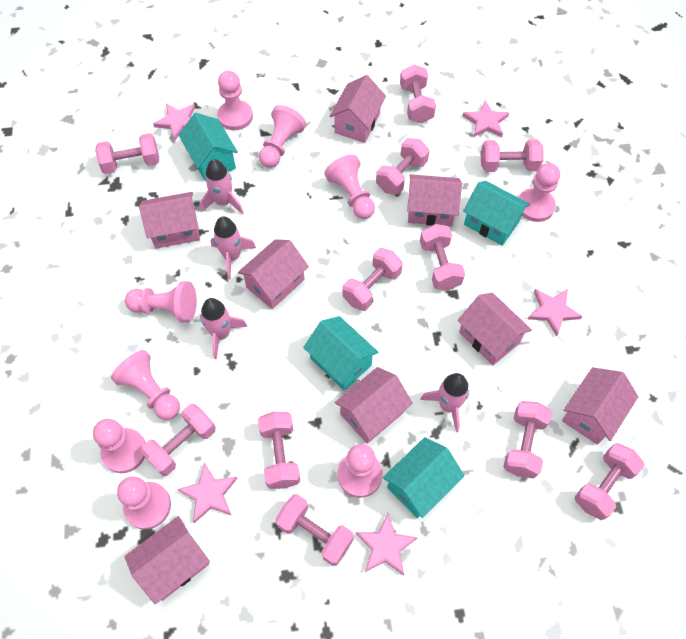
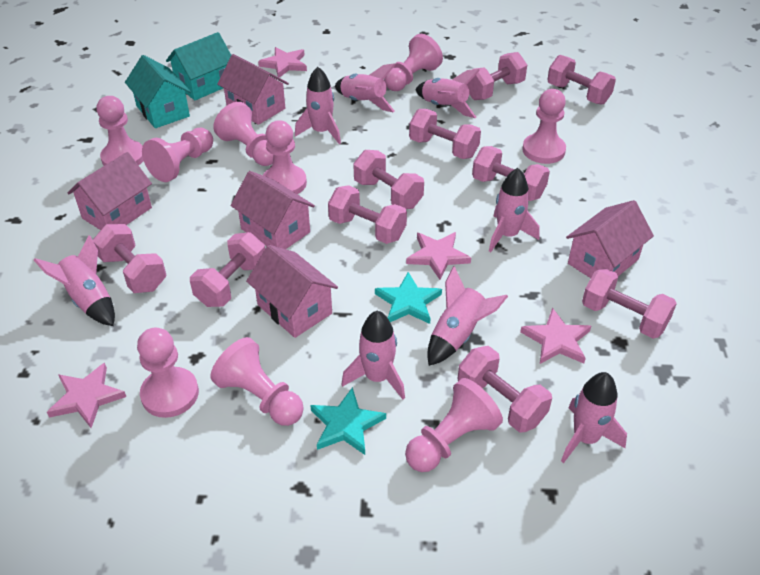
pink dumbbell: [95,133,159,174] [141,404,216,476] [258,412,300,489] [275,494,354,566] [342,248,403,311] [376,138,429,195] [400,65,436,123] [420,224,465,290] [481,139,543,172] [503,401,552,478] [575,443,644,520] = 11 -> [93,224,166,293] [190,232,265,307] [328,185,407,244] [353,150,424,209] [409,109,481,159] [458,346,552,433] [467,52,527,100] [472,146,550,201] [547,55,616,105] [582,268,677,339] = 10
pink house: [124,516,210,604] [139,192,200,249] [238,239,309,309] [329,75,386,143] [335,367,413,444] [407,174,462,226] [457,293,532,365] [562,367,638,445] = 8 -> [67,152,152,230] [217,54,289,125] [230,171,315,249] [246,245,338,338] [566,200,654,278] = 5
pink rocket: [200,159,244,215] [200,298,248,359] [211,216,256,279] [420,373,469,432] = 4 -> [34,235,115,326] [295,67,341,144] [335,64,396,113] [341,311,405,399] [415,69,480,118] [427,266,508,366] [489,168,539,252] [561,372,627,463] = 8
pink star: [153,103,195,140] [177,462,238,523] [356,513,418,576] [463,101,509,137] [528,289,583,337] = 5 -> [47,363,126,428] [258,47,307,78] [406,232,471,280] [520,308,591,364] = 4
turquoise house: [179,113,238,181] [303,316,378,390] [383,437,464,518] [463,181,530,246] = 4 -> [125,55,191,128] [166,32,231,100] = 2
turquoise star: none = 0 -> [310,387,386,455] [375,272,442,324] = 2

